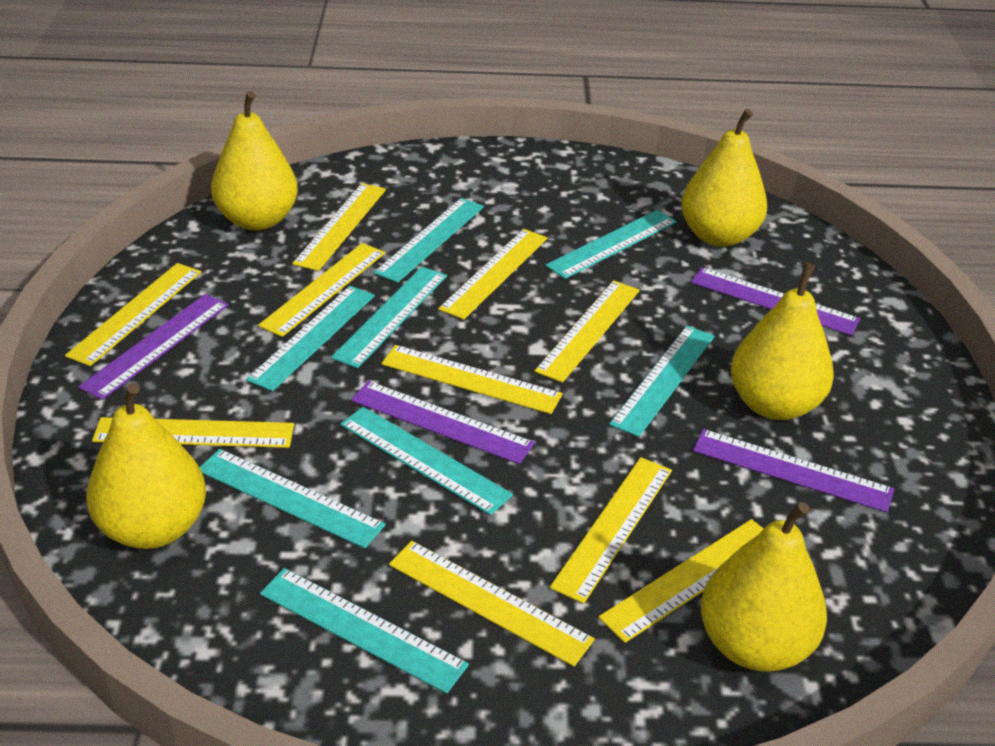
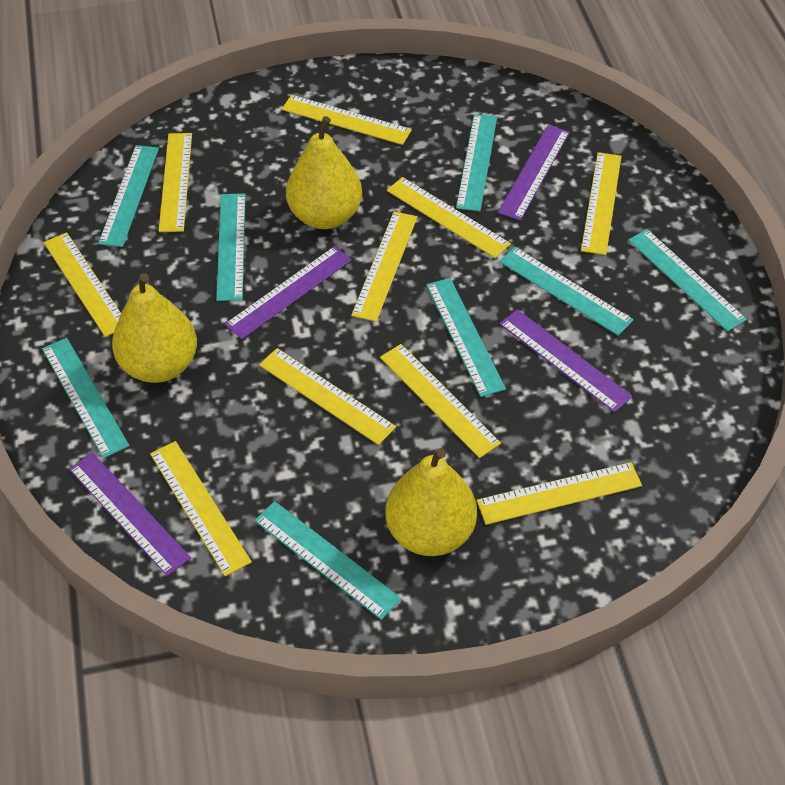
yellow pear: [87,383,206,549] [211,91,298,231] [681,109,767,247] [701,502,827,672] [731,263,834,420] = 5 -> [112,273,197,383] [286,116,362,229] [385,448,477,556] = 3

